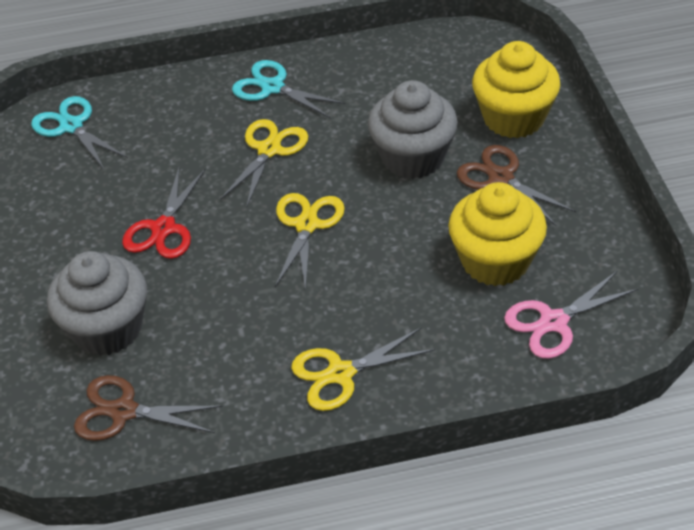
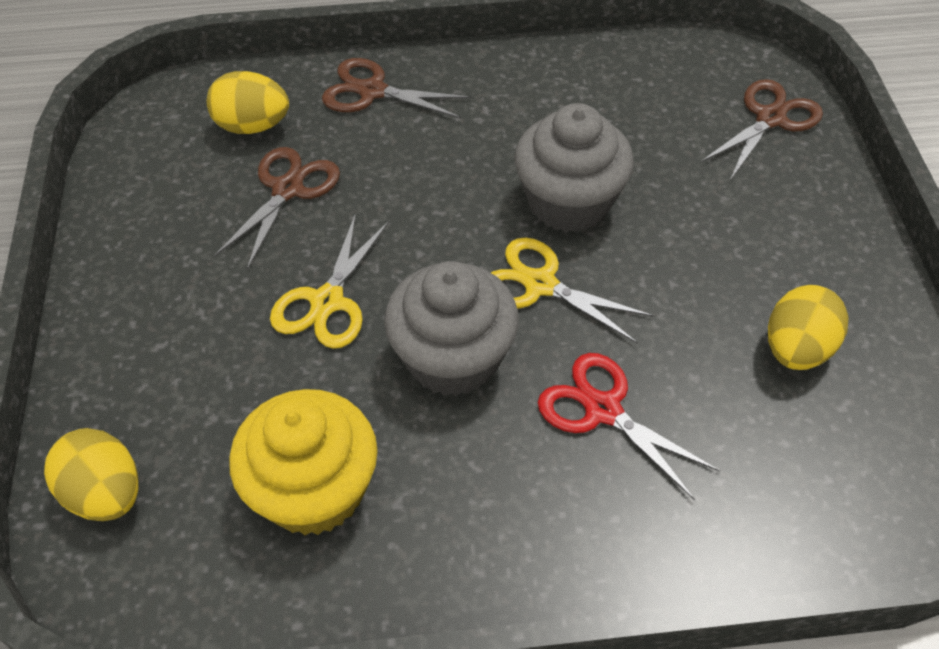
brown scissors: [74,375,223,441] [457,145,576,227] = 2 -> [214,147,340,270] [322,58,471,119] [700,79,823,180] = 3
pink scissors: [504,270,638,359] = 1 -> none = 0
turquoise scissors: [31,96,128,169] [232,60,346,118] = 2 -> none = 0
yellow cupcake: [448,182,547,286] [472,41,560,138] = 2 -> [229,389,378,535] = 1
yellow egg: none = 0 -> [44,428,139,521] [207,71,289,134] [768,285,848,370] = 3
yellow scissors: [220,119,308,207] [275,193,345,291] [291,328,435,411] = 3 -> [270,213,390,349] [491,238,654,344] = 2

